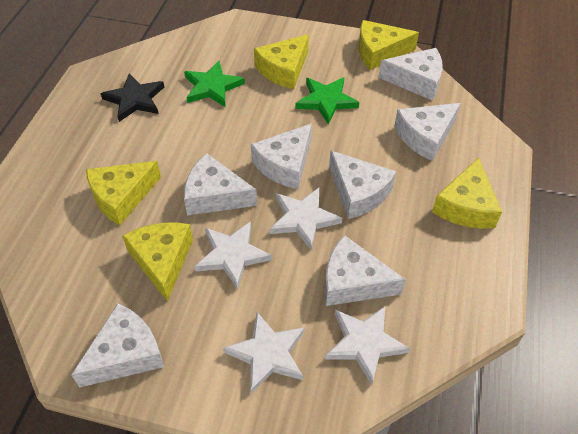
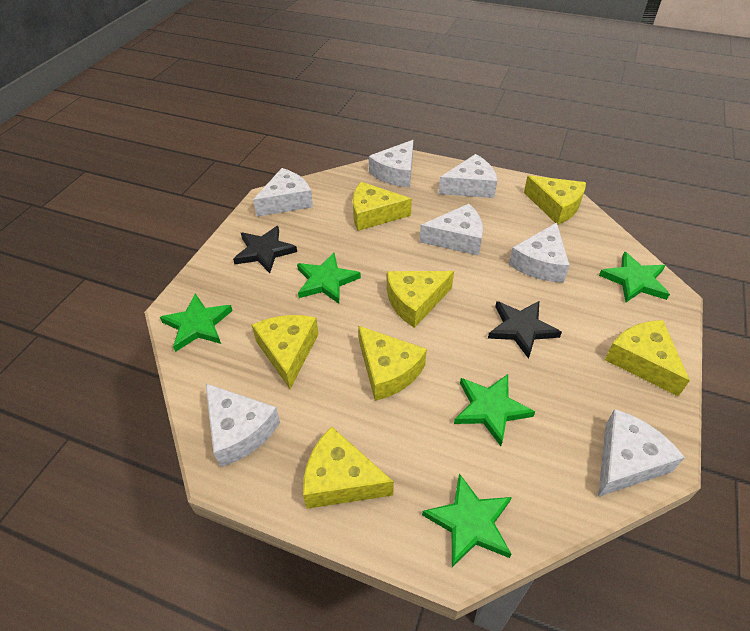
black star: [101,74,164,122] = 1 -> [233,226,297,273] [488,301,562,359] = 2
green star: [184,61,245,107] [295,77,359,124] = 2 -> [160,293,233,352] [297,253,361,304] [422,473,512,567] [454,374,535,446] [599,251,670,302] = 5
white star: [195,221,272,289] [223,312,305,394] [269,188,342,250] [325,306,410,385] = 4 -> none = 0
yellow cheese: [86,161,161,225] [122,222,193,302] [254,34,309,89] [359,20,419,70] [432,158,502,229] = 5 -> [252,315,318,389] [303,427,394,509] [353,182,412,231] [358,326,427,401] [387,271,454,328] [524,175,586,225] [605,320,690,397] = 7

